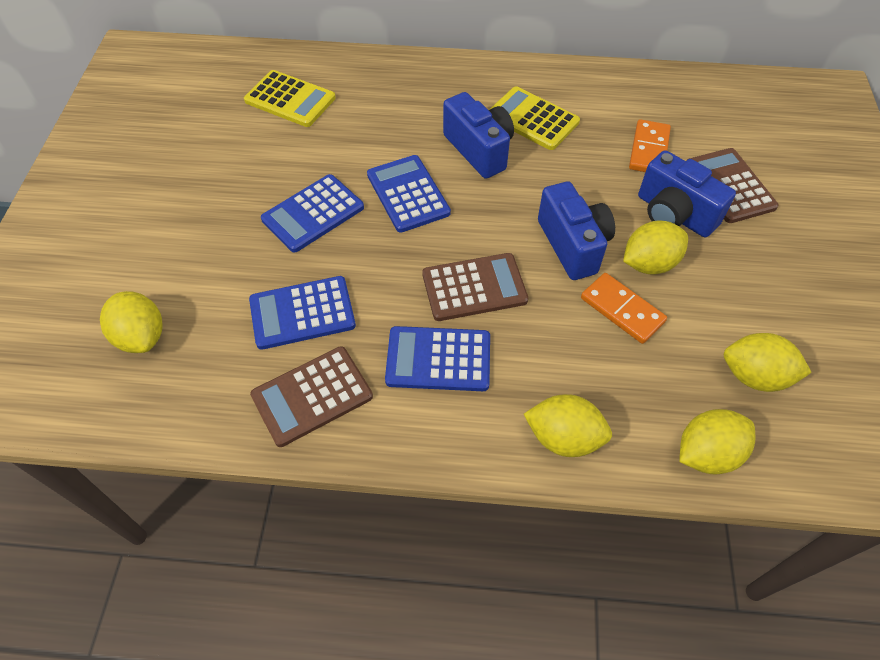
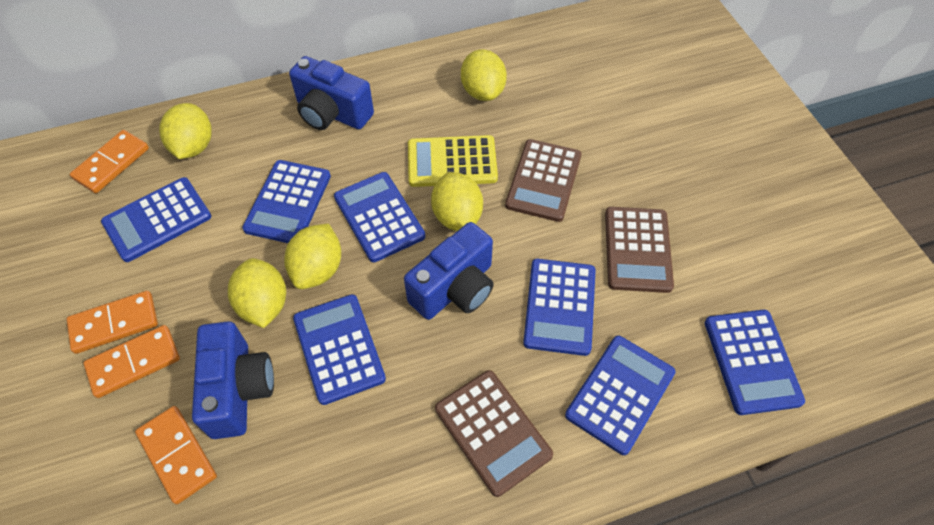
blue calculator: [249,276,356,350] [261,174,364,253] [367,155,451,232] [385,326,490,391] = 4 -> [101,177,211,262] [242,160,331,243] [293,294,386,405] [334,172,425,262] [523,259,596,356] [565,336,676,455] [705,310,805,415] = 7
orange domino: [581,273,667,344] [629,119,671,172] = 2 -> [67,291,158,354] [70,130,149,193] [83,325,180,398] [135,406,217,504] = 4
yellow calculator: [244,70,336,127] [489,86,580,150] = 2 -> [408,135,498,187] = 1

